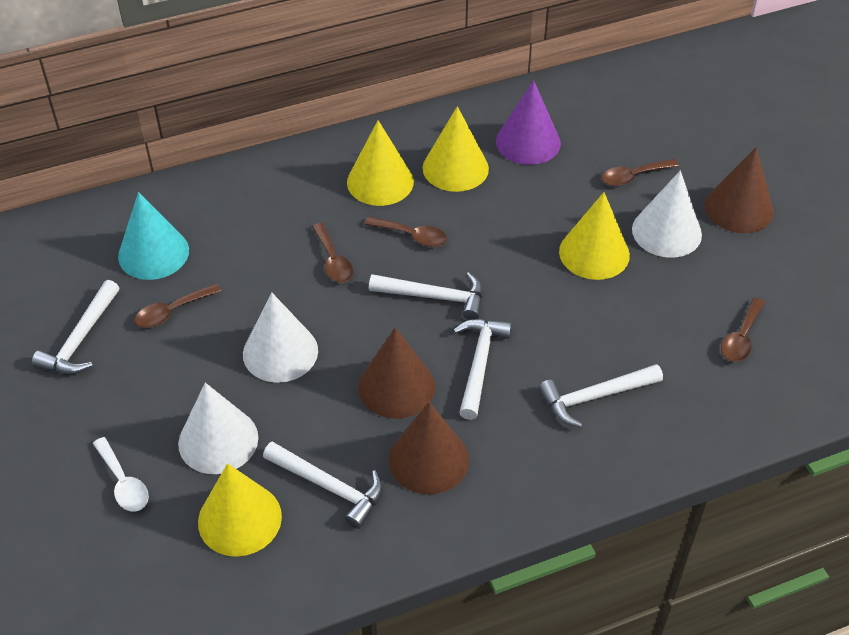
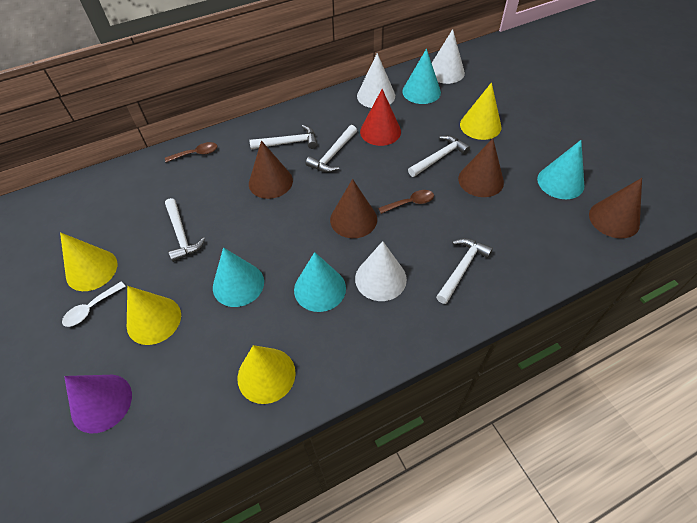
brown cone: [358,328,435,418] [389,402,469,494] [705,147,774,233] = 3 -> [249,140,293,199] [330,179,377,238] [458,138,504,197] [589,178,642,239] = 4
brown spoon: [134,283,221,328] [312,223,353,283] [364,217,447,247] [602,159,679,186] [721,297,765,362] = 5 -> [165,142,217,162] [378,190,434,214] = 2
red cone: none = 0 -> [360,89,401,146] = 1
turquoise cone: [118,192,189,280] = 1 -> [213,247,264,307] [294,252,346,312] [402,48,441,104] [537,140,584,199] = 4

